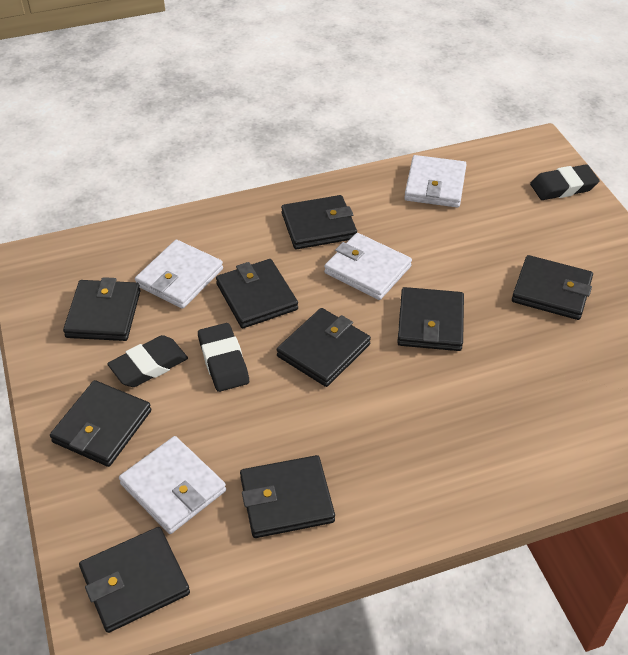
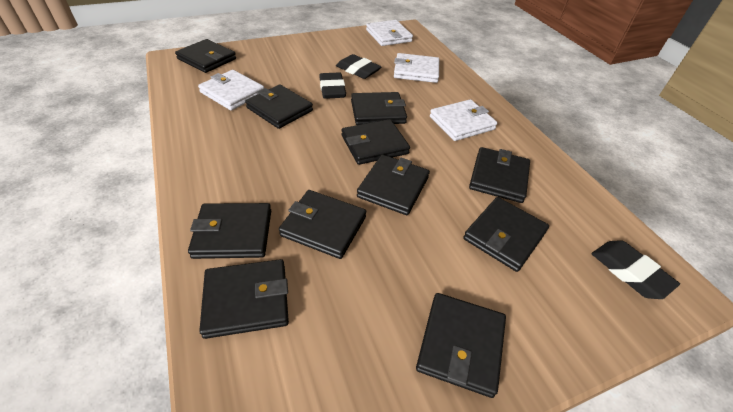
black wallet: [50,380,151,467] [63,277,141,341] [79,527,190,633] [216,259,298,328] [240,455,335,538] [277,308,371,387] [281,195,357,249] [397,287,464,351] [512,255,593,320] = 9 -> [175,39,236,73] [188,203,271,259] [199,259,289,339] [245,85,313,129] [279,190,366,259] [342,119,410,165] [351,92,407,125] [357,155,430,215] [416,293,506,398] [463,197,549,272] [469,147,530,203] = 11

